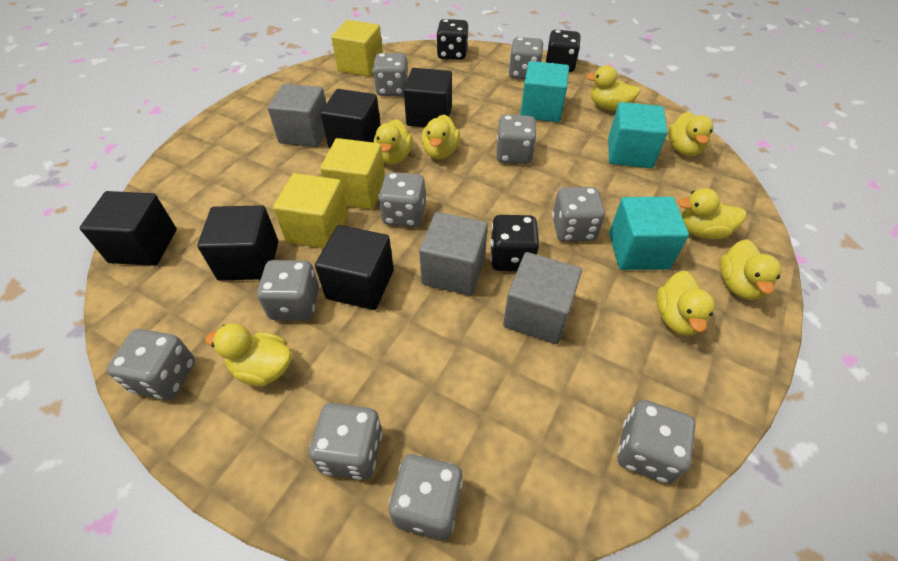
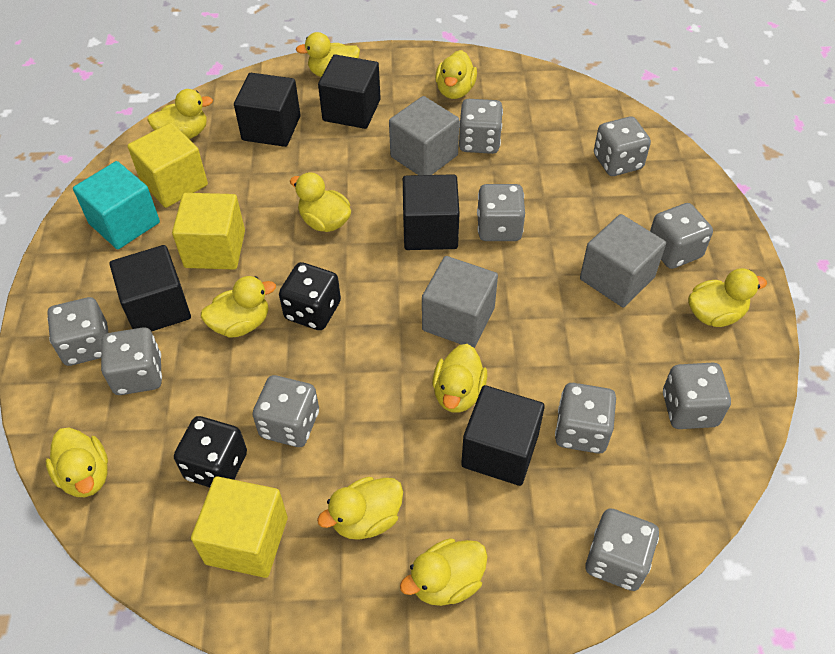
black dice: [436,19,468,60] [490,215,539,271] [546,30,581,72] = 3 -> [174,416,247,487] [279,262,341,330] = 2
turquoise cube: [520,61,569,122] [608,102,668,168] [609,197,689,270] = 3 -> [73,161,160,249] = 1
yellow duck: [205,323,292,386] [373,119,413,165] [421,114,460,159] [586,65,640,111] [656,271,715,336] [668,112,714,156] [677,188,747,239] [720,239,781,300] = 8 -> [46,428,108,497] [147,89,213,139] [201,276,276,338] [290,172,351,232] [296,32,360,77] [317,477,403,540] [400,538,488,606] [432,344,487,413] [435,50,477,99] [688,268,767,327] = 10

